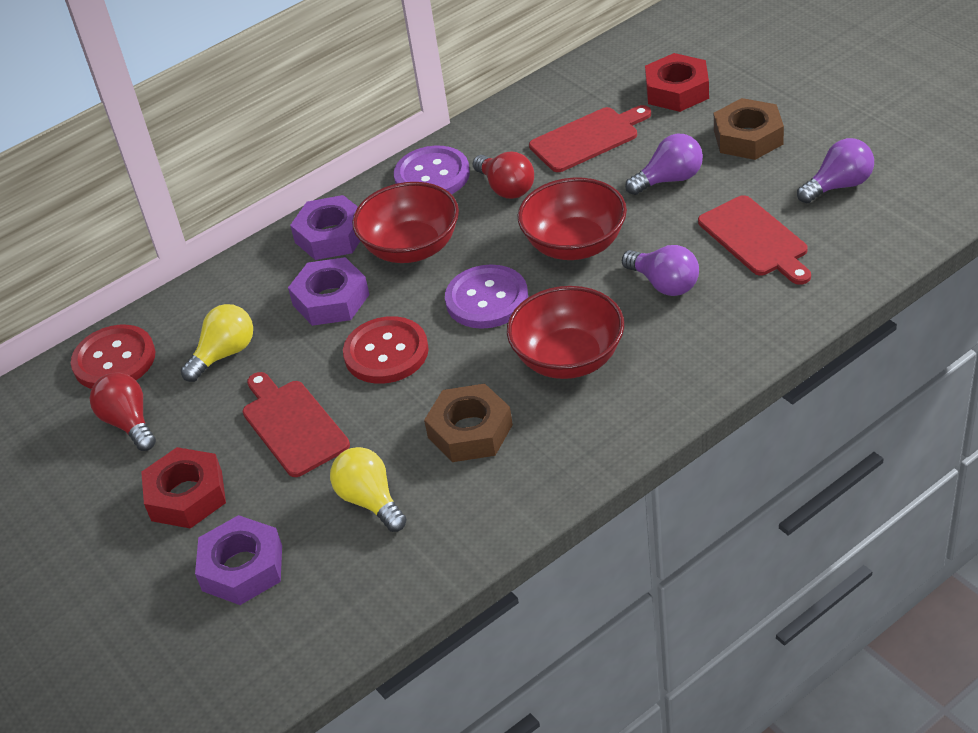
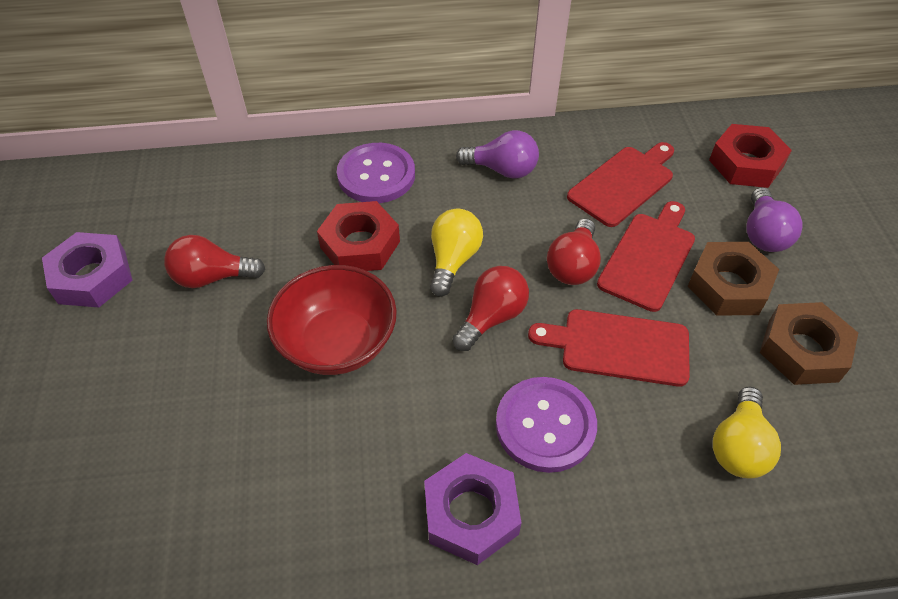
purple light bulb: [622,245,699,296] [625,134,703,195] [797,138,874,203] = 3 -> [456,130,539,179] [746,187,803,252] = 2
purple nut: [195,515,282,605] [288,257,370,326] [290,195,360,260] = 3 -> [42,232,132,307] [424,453,521,565] = 2
red bowl: [352,182,459,263] [507,286,624,379] [518,177,627,260] = 3 -> [267,265,397,375] = 1
red button: [71,325,155,389] [343,316,429,384] = 2 -> none = 0
red light bulb: [90,372,156,451] [473,152,534,199] = 2 -> [164,235,265,288] [452,266,529,351] [547,218,601,285] = 3

